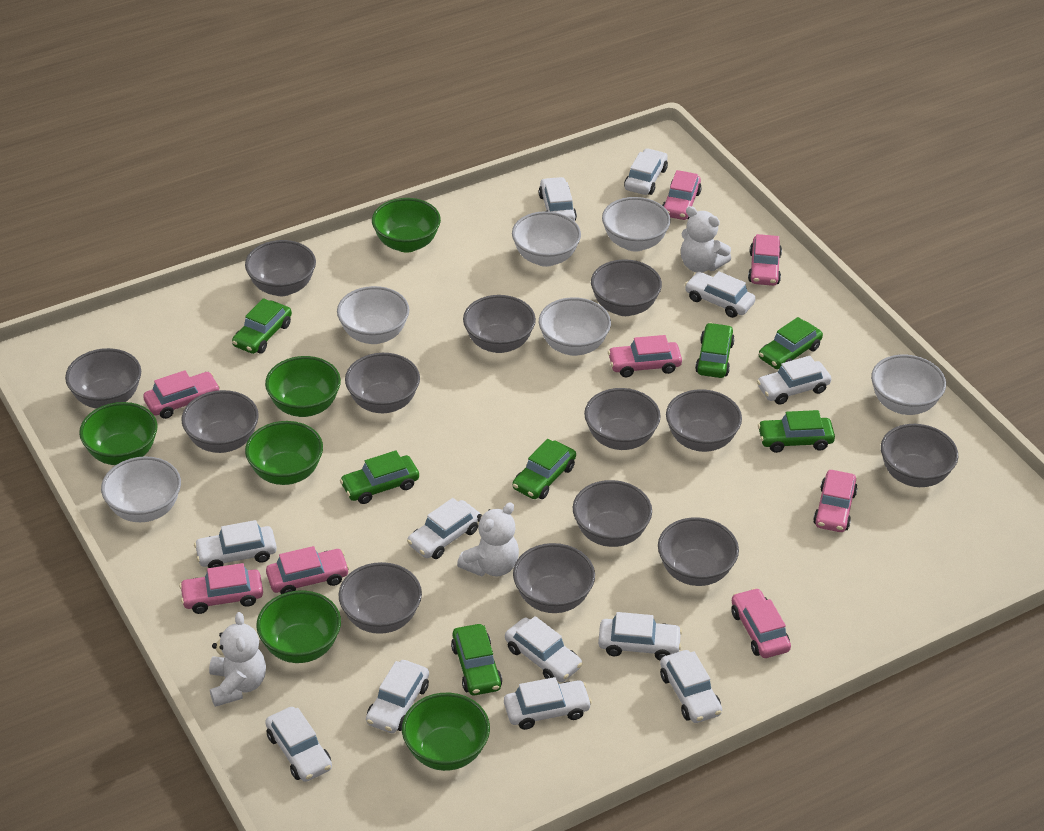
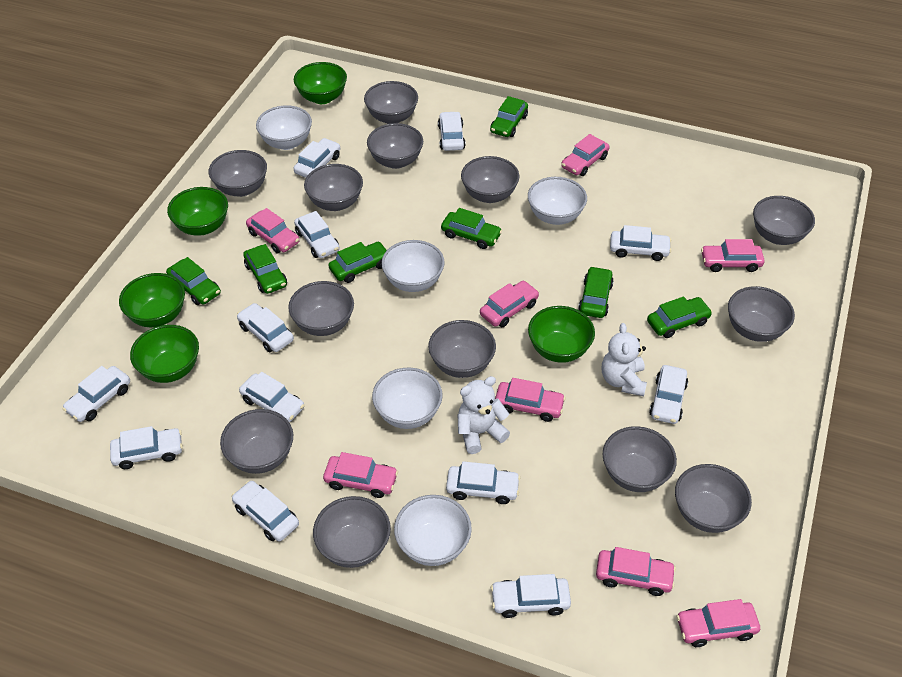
green bowl: [79,402,157,465] [245,421,323,485] [256,590,341,663] [265,356,341,417] [372,198,441,253] [402,693,490,771] = 6 -> [119,273,185,327] [130,325,199,383] [167,187,228,236] [294,62,347,104] [528,306,595,363] = 5
white bowl: [101,456,181,522] [337,286,409,344] [512,211,581,267] [539,297,611,356] [602,197,671,252] [871,355,946,415] = 6 -> [256,105,312,150] [372,368,443,429] [381,240,445,292] [394,495,472,566] [528,177,587,225] = 5
white teddy bear: [209,612,266,707] [457,502,519,577] [681,206,731,272] = 3 -> [458,376,510,454] [602,323,647,396] = 2

